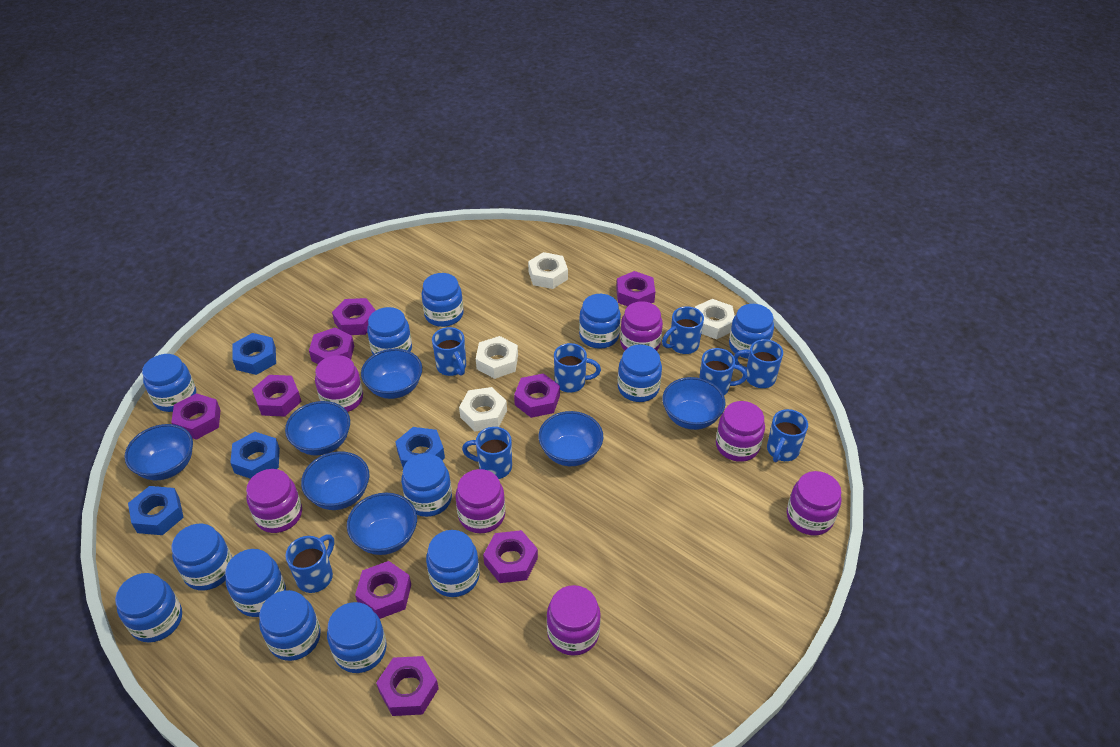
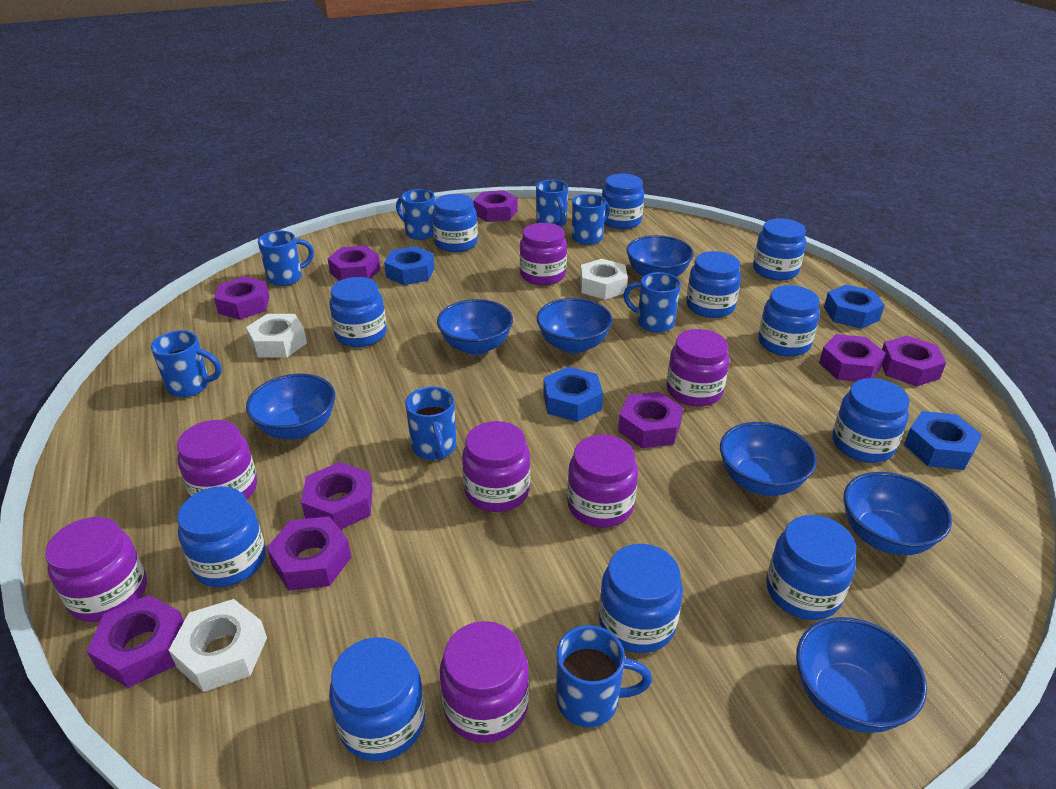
blue jar: [115,573,182,643] [142,354,196,412] [171,524,232,591] [225,549,286,617] [259,590,321,661] [327,602,387,673] [367,307,412,355] [401,453,452,517] [421,273,464,327] [426,530,480,597] [579,294,621,349] [618,344,662,402] [729,304,774,359] = 13 -> [177,486,266,587] [329,277,387,347] [329,637,425,761] [432,194,478,252] [599,544,683,653] [602,174,644,229] [686,251,741,318] [753,218,806,280] [758,285,820,357] [766,515,856,620] [832,378,910,463] = 11
white nut: [459,387,507,431] [476,336,518,379] [528,252,568,289] [695,299,735,339] = 4 -> [169,599,267,692] [246,314,307,358] [580,259,628,300] = 3

